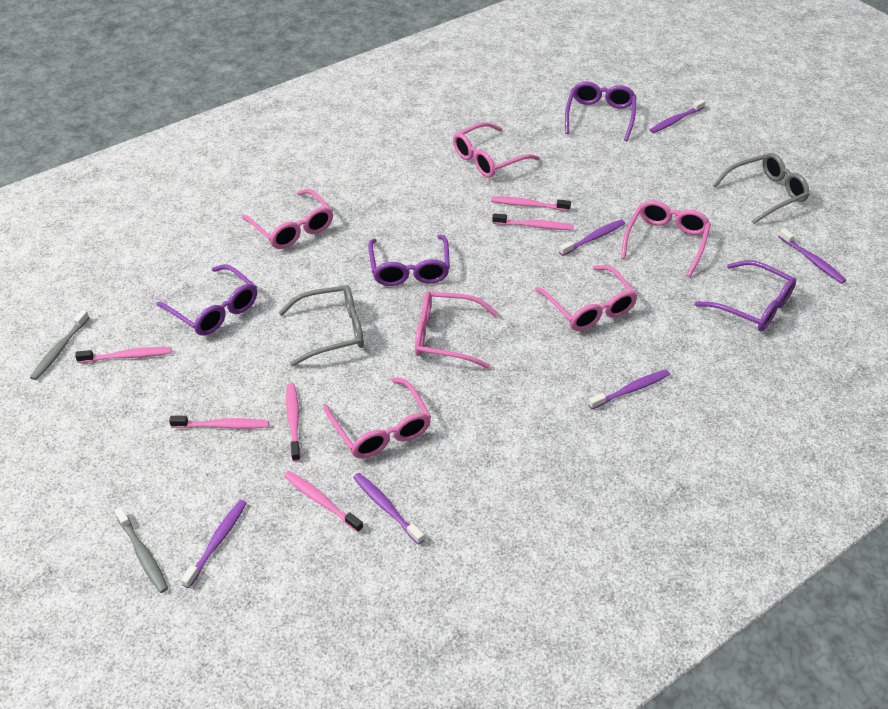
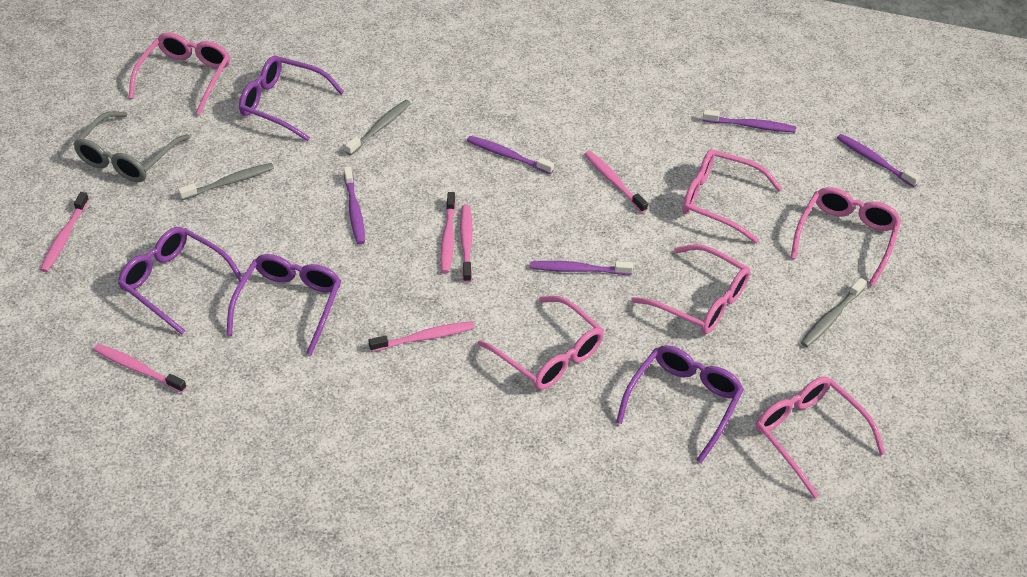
grey glasses: [279,285,364,367] [713,153,810,224] = 2 -> [73,111,190,182] = 1
grey toothbrush: [30,310,90,380] [115,507,168,593] = 2 -> [178,163,274,200] [345,100,411,155] [801,278,866,347] = 3
purple toothbrush: [181,500,247,588] [353,473,425,545] [559,219,625,256] [588,369,670,409] [650,99,706,133] [778,228,846,284] = 6 -> [344,166,365,244] [467,136,554,174] [530,261,633,275] [703,110,796,132] [837,134,920,187] = 5

